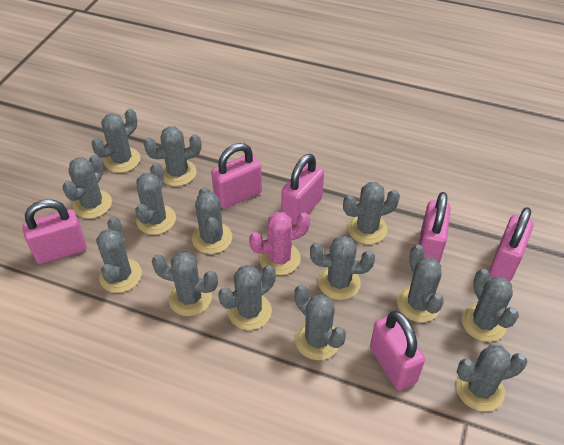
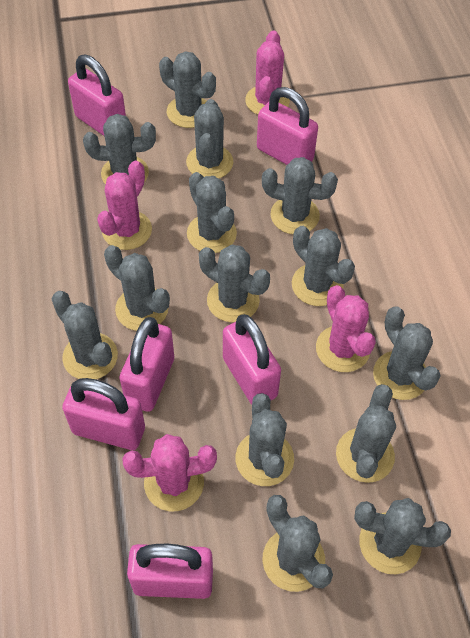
pink cactus: [249,212,310,275] = 1 -> [97,160,152,250] [122,434,217,511] [245,31,290,115] [316,285,376,372] = 4

